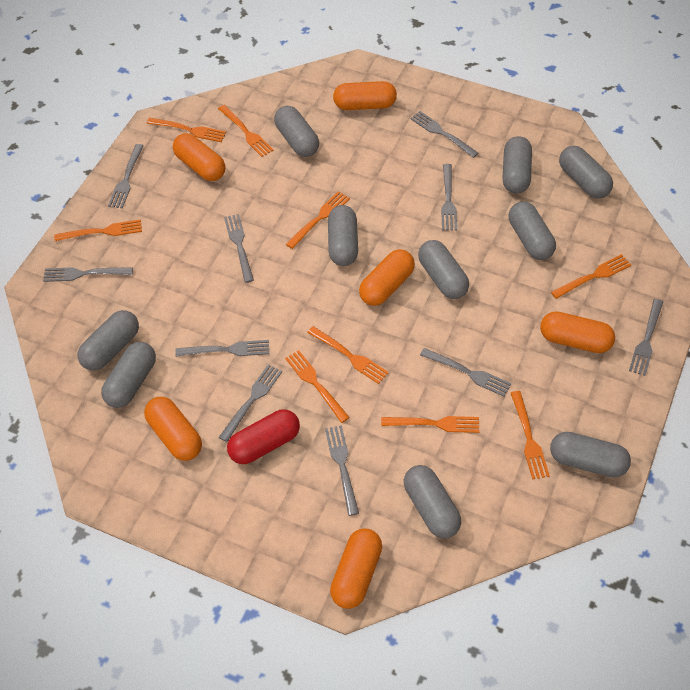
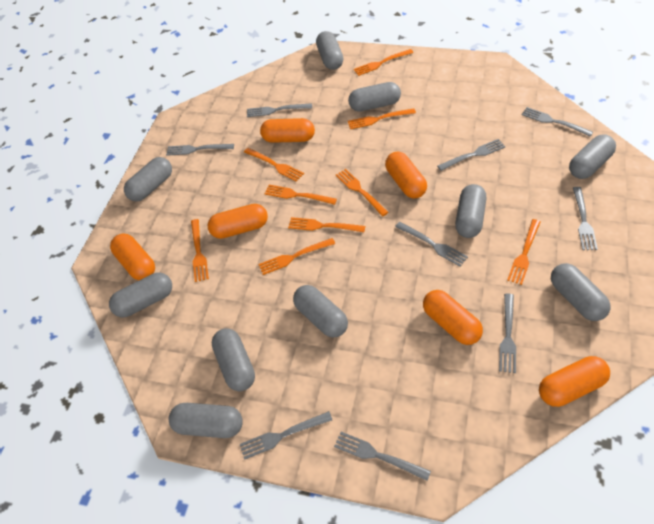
grey fork: [43,267,133,282] [108,144,144,209] [175,340,269,357] [219,364,282,442] [224,214,254,283] [325,425,359,516] [410,111,479,158] [420,348,511,397] [441,164,457,231] [629,299,663,376] = 10 -> [166,144,234,156] [240,411,332,460] [247,103,312,117] [334,432,431,481] [395,222,468,267] [437,139,506,171] [499,294,516,373] [522,107,593,137] [573,187,598,250] = 9
red capsule: [227,409,300,464] = 1 -> none = 0

